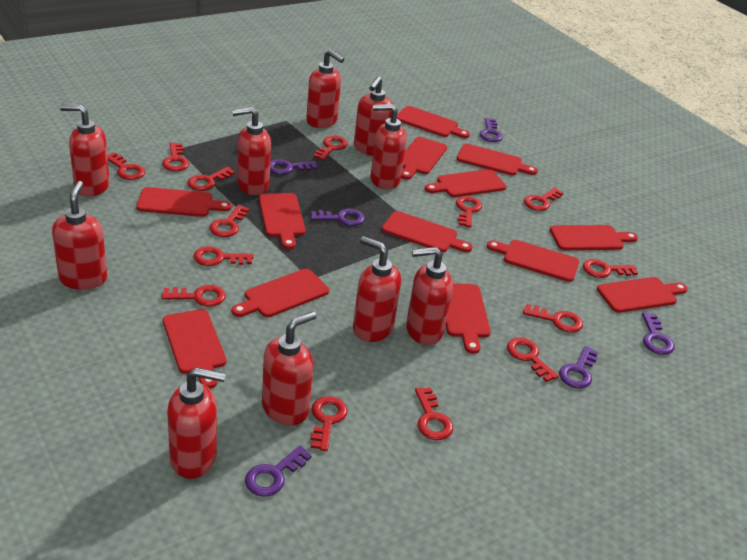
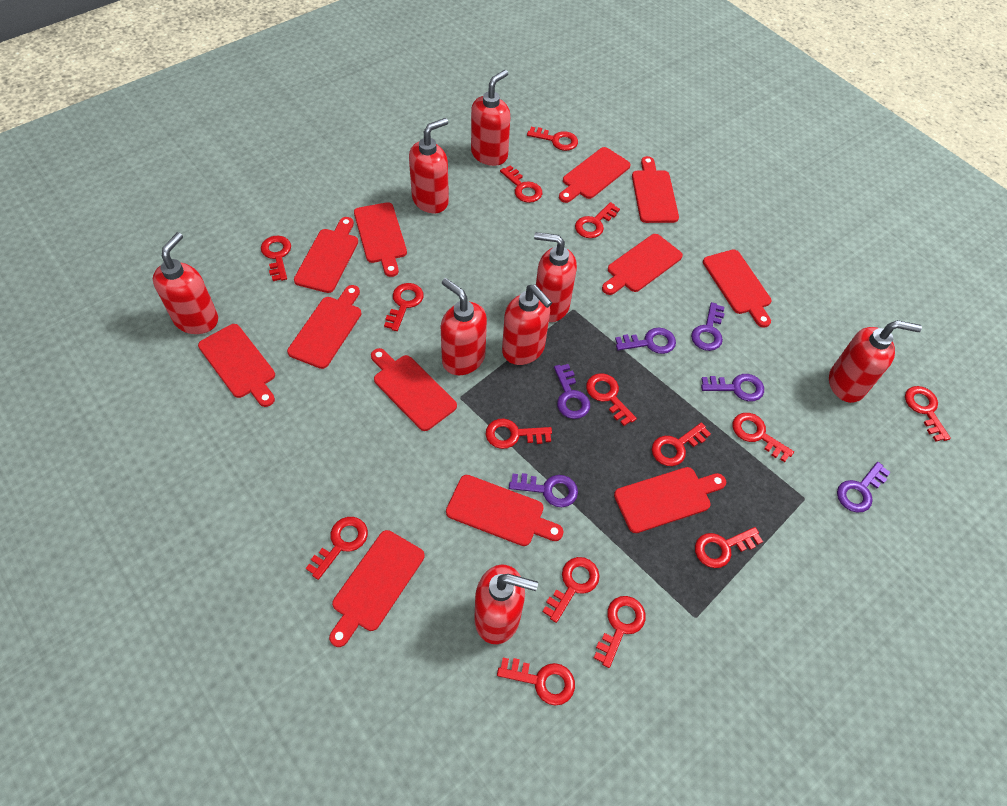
red cutting board: [136,187,232,217] [163,309,226,389] [232,269,329,317] [259,193,306,249] [381,211,473,252] [397,106,470,138] [401,137,447,180] [425,169,506,197] [446,283,491,354] [457,144,538,176] [487,240,579,282] [550,225,638,250] [597,277,688,313] = 13 -> [198,324,275,407] [287,285,361,369] [294,217,358,293] [329,530,425,647] [354,202,407,277] [371,348,457,431] [446,475,564,546] [559,147,631,203] [602,234,683,295] [614,467,726,533] [632,156,679,223] [703,249,771,328] = 12
red key: [107,153,145,180] [162,143,189,171] [162,285,226,307] [187,167,235,191] [194,246,253,266] [209,205,249,237] [310,396,348,451] [314,136,348,161] [415,387,453,440] [456,196,482,227] [507,338,559,382] [523,304,583,333] [524,187,563,211] [583,259,638,278] = 14 -> [261,236,291,281] [306,517,368,580] [384,283,424,331] [485,419,552,449] [497,658,575,706] [500,165,542,203] [527,127,578,151] [542,557,600,623] [575,202,620,238] [586,373,637,426] [594,596,646,668] [652,423,711,466] [695,527,763,568] [733,413,794,462] [905,386,951,442] = 15
red soap dispenser: [52,181,107,290] [60,104,110,197] [167,367,226,479] [232,107,271,195] [262,311,317,426] [306,50,344,128] [353,236,401,342] [354,76,393,156] [370,104,407,189] [406,247,453,345] = 10 -> [153,232,218,334] [409,118,449,213] [440,278,487,375] [471,70,510,166] [474,565,538,644] [502,284,552,365] [534,232,577,322] [829,320,922,403] = 8

